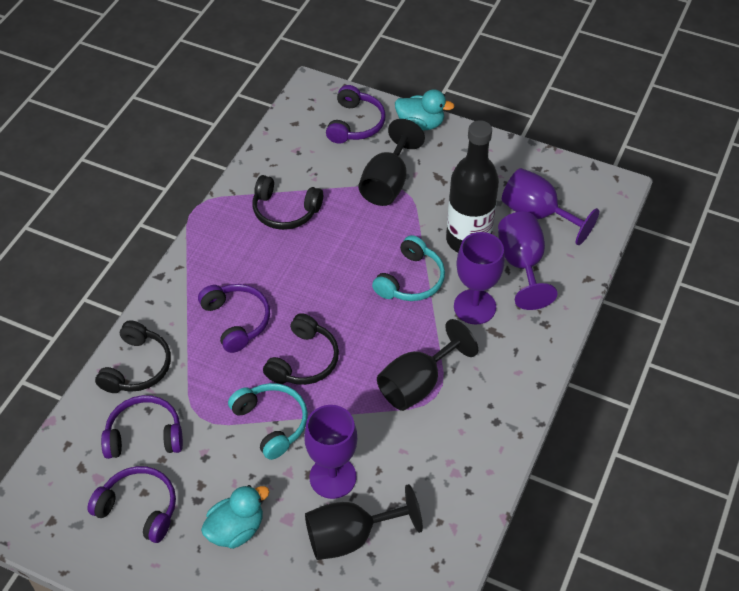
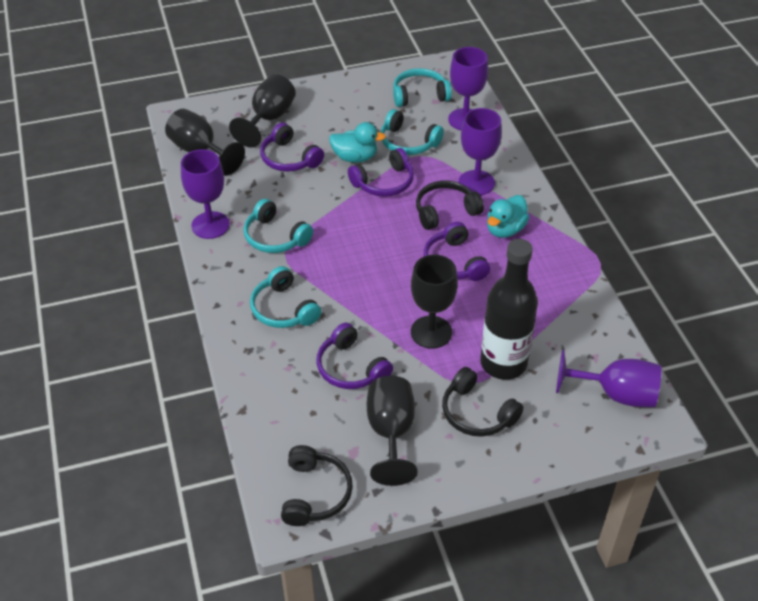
black goblet: [305,484,423,560] [358,119,425,206] [377,319,478,411] = 3 -> [165,109,245,176] [229,74,296,148] [367,376,418,486] [411,254,458,349] = 4
turquoise headphones: [228,383,308,460] [372,235,445,301] = 2 -> [244,199,313,253] [250,266,322,328] [381,109,444,155] [393,68,452,107] = 4

